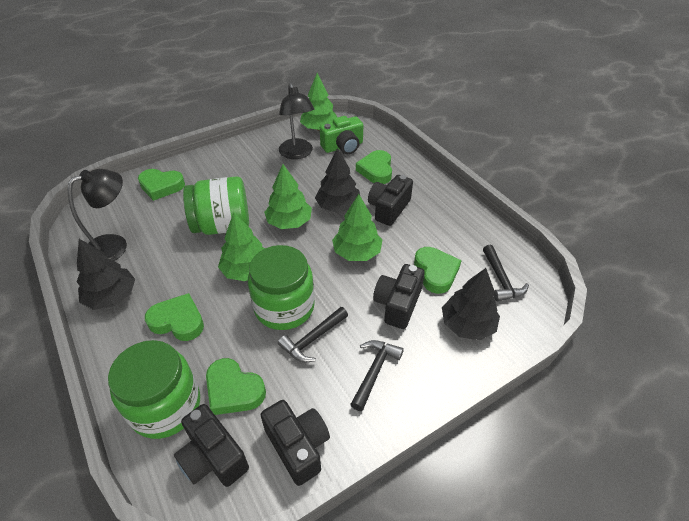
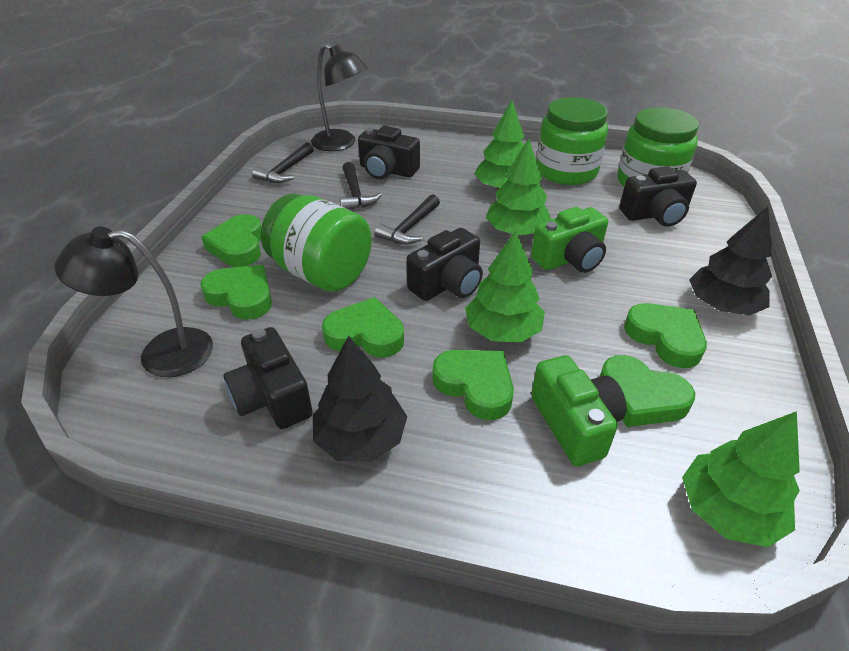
black tree: [77,239,135,310] [315,148,360,212] [442,268,500,340] = 3 -> [313,336,407,462] [689,207,772,316] = 2
green camera: [320,116,363,154] = 1 -> [531,207,608,273] [531,355,626,466] = 2
green heart: [138,169,185,201] [145,293,204,341] [206,358,266,415] [356,150,392,184] [414,247,462,294] = 5 -> [200,265,272,320] [201,214,262,267] [322,297,404,357] [433,350,514,420] [600,355,695,427] [624,303,707,368] = 6

